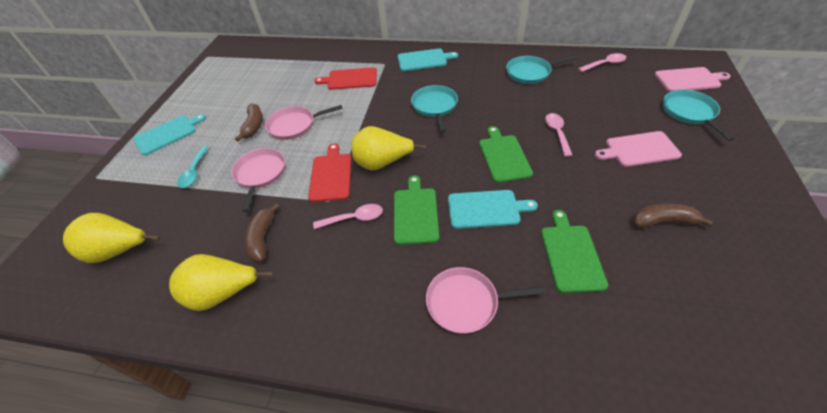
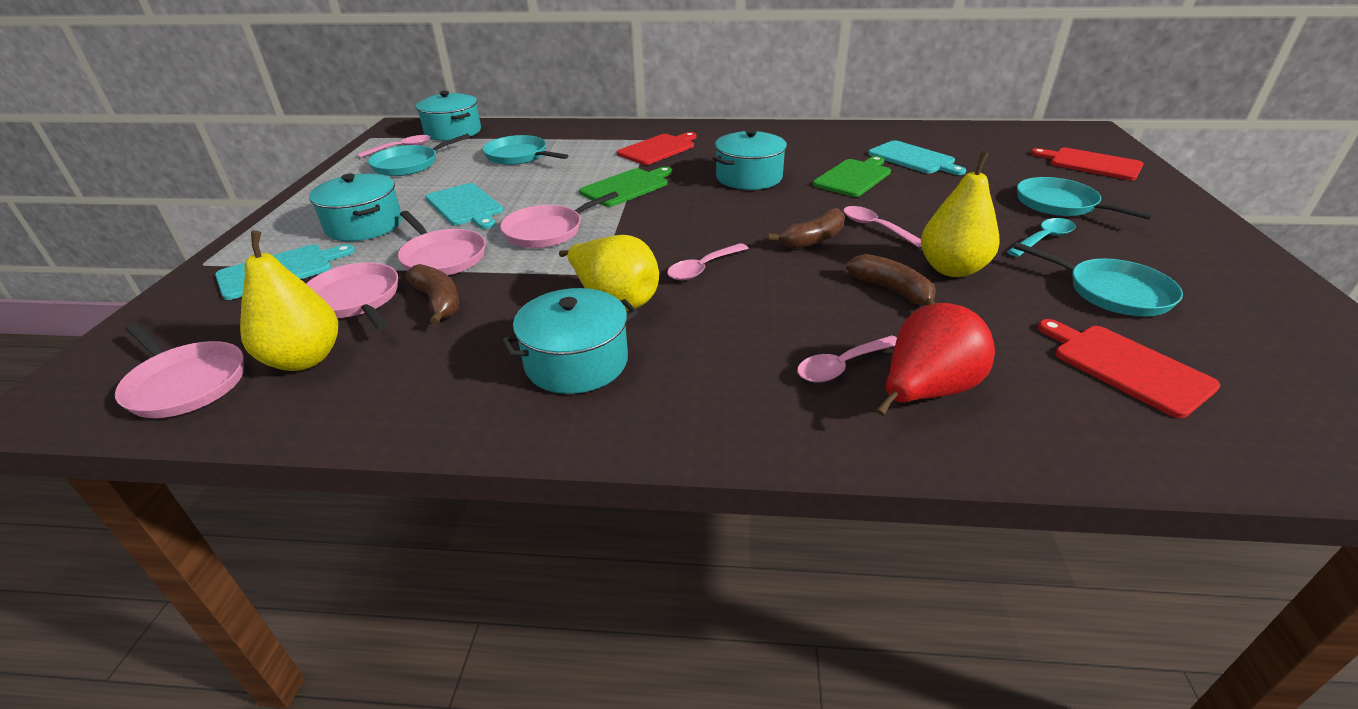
green cutting board: [394,175,439,245] [479,126,533,183] [541,210,608,293] = 3 -> [579,167,672,207] [813,156,891,197] = 2
pink cutting board: [595,131,682,167] [655,67,731,92] = 2 -> none = 0
pink pan: [231,148,285,212] [265,105,343,140] [426,267,545,334] = 3 -> [115,323,244,418] [306,262,398,330] [398,211,485,275] [500,191,618,248] = 4
pink spoon: [313,204,383,229] [545,113,573,157] [578,53,626,72] = 3 -> [358,135,430,158] [667,243,748,280] [797,335,897,383] [843,206,922,247] = 4
red cutting board: [308,143,352,202] [314,67,377,90] = 2 -> [617,132,697,165] [1031,147,1144,180] [1038,319,1221,418] = 3
red pear: none = 0 -> [876,303,995,416] = 1
turquoise pan: [411,85,458,132] [506,55,577,84] [663,90,734,141] = 3 -> [368,134,470,176] [482,135,569,165] [1013,242,1183,316] [1017,177,1155,220] = 4
turquoise pot: none = 0 -> [309,174,402,241] [416,91,481,141] [501,288,638,394] [713,129,787,190] = 4

